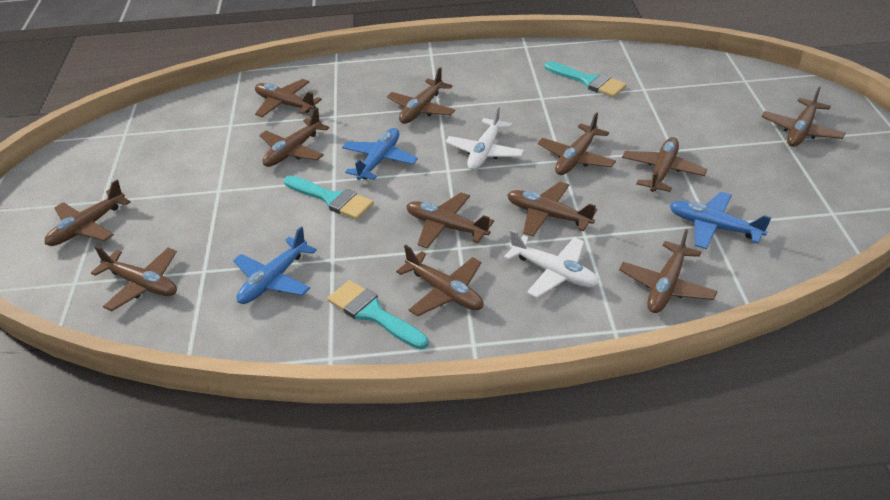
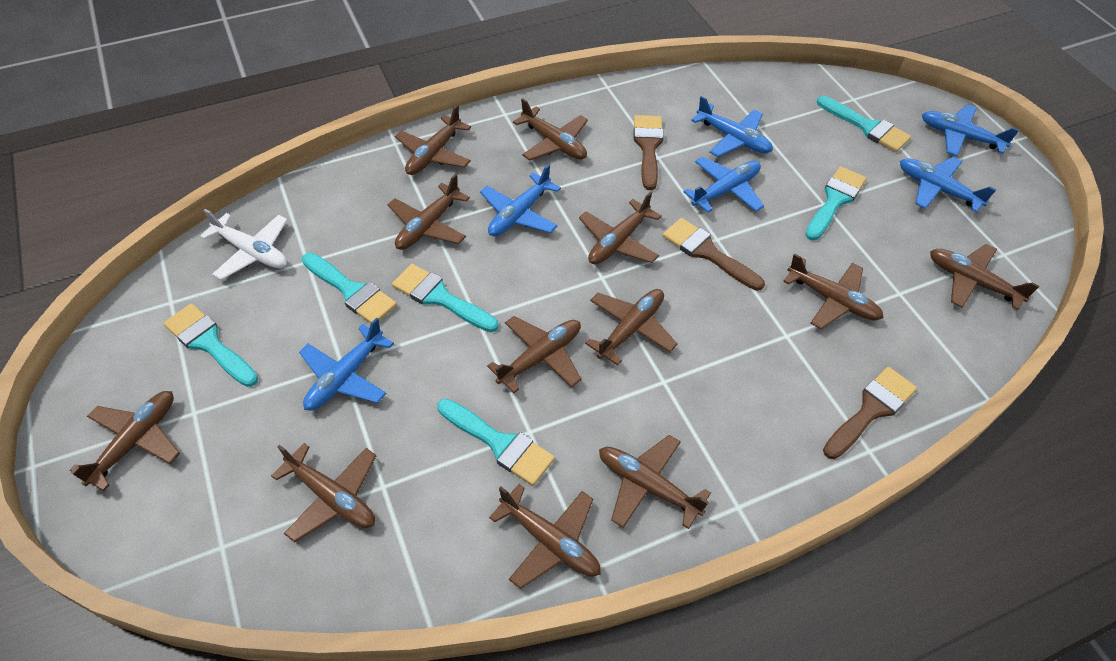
blue plane: [233,227,317,304] [342,128,418,180] [670,192,772,249] = 3 -> [299,317,394,411] [480,164,561,236] [684,157,764,212] [691,96,773,157] [900,157,996,213] [922,105,1019,156] = 6
brown brush: none = 0 -> [633,115,664,190] [663,218,765,291] [823,367,917,459] = 3
turquoise brush: [284,176,374,220] [328,280,428,349] [544,61,627,97] = 3 -> [163,303,258,387] [302,253,397,323] [392,264,499,332] [437,399,555,486] [805,166,867,240] [817,96,911,152] = 6
white plane: [446,106,524,170] [504,230,599,298] = 2 -> [200,209,287,280] = 1

